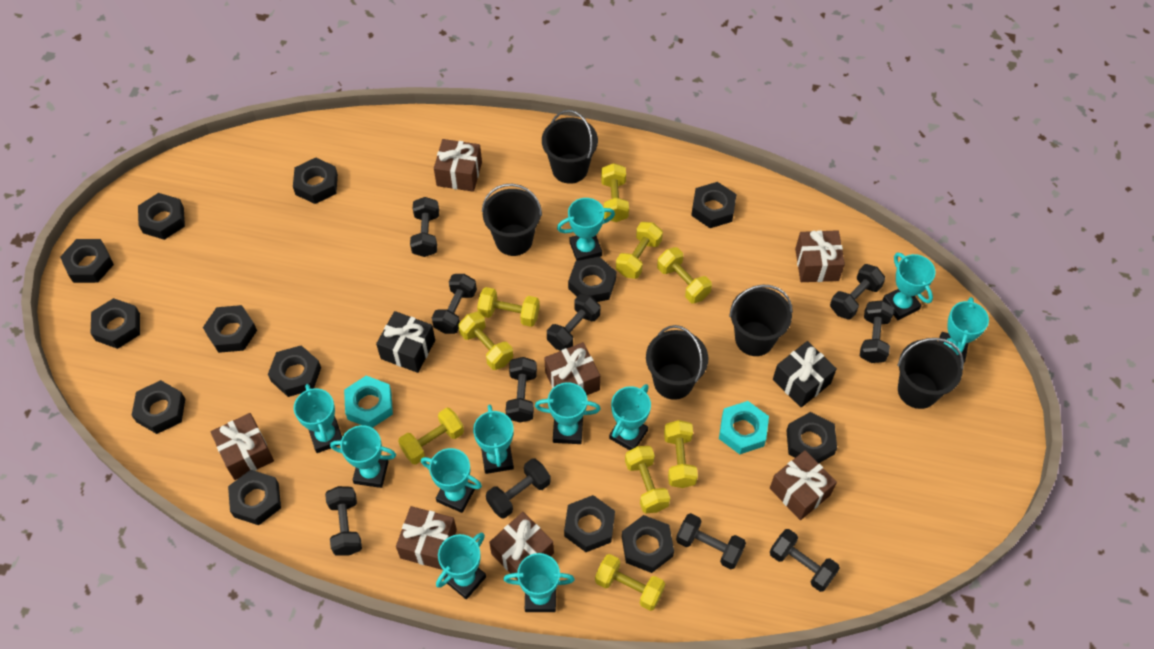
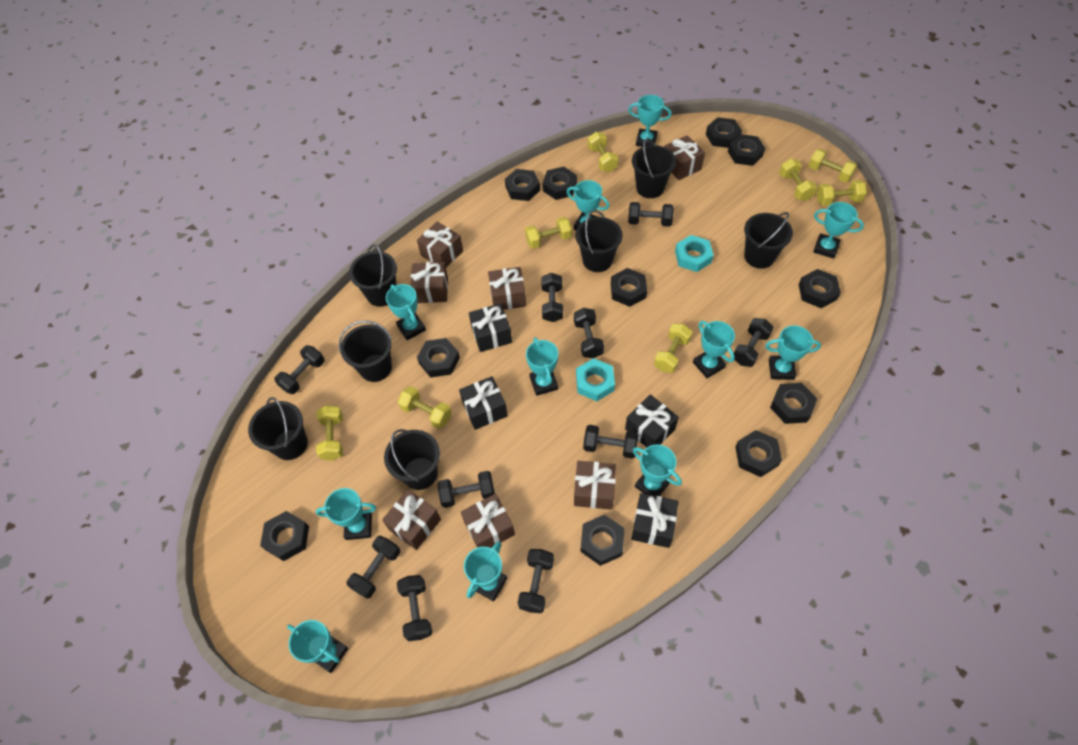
black bucket: [482,184,542,256] [542,110,598,184] [646,325,708,400] [729,284,793,356] [897,338,964,409] = 5 -> [248,397,308,460] [339,320,392,382] [349,244,397,307] [384,429,440,490] [576,210,623,272] [632,138,676,198] [744,212,793,269] = 7
black gift: [376,311,435,373] [773,341,837,407] = 2 -> [459,376,508,430] [469,303,512,352] [625,394,679,447] [632,493,678,548] = 4
black nut: [60,239,114,283] [90,298,140,349] [131,380,185,434] [138,193,185,240] [203,305,257,353] [228,470,281,525] [268,345,321,397] [293,158,338,204] [564,495,615,552] [568,256,616,302] [622,515,674,573] [691,182,737,228] [786,412,837,463] = 13 -> [260,511,309,561] [417,338,460,378] [505,169,540,201] [543,167,577,200] [581,515,624,566] [611,268,647,307] [706,117,742,148] [728,134,765,166] [735,430,782,477] [770,383,817,424] [799,269,841,308] = 11
yellow dumbbell: [398,408,464,465] [458,312,513,370] [477,287,540,327] [595,554,665,611] [601,163,629,222] [616,222,663,279] [625,446,670,513] [657,247,712,303] [664,420,698,488] = 9 -> [316,405,343,460] [398,386,452,429] [525,217,572,249] [588,132,618,172] [654,323,693,373] [779,158,817,201] [808,149,857,183] [817,180,867,206] = 8

